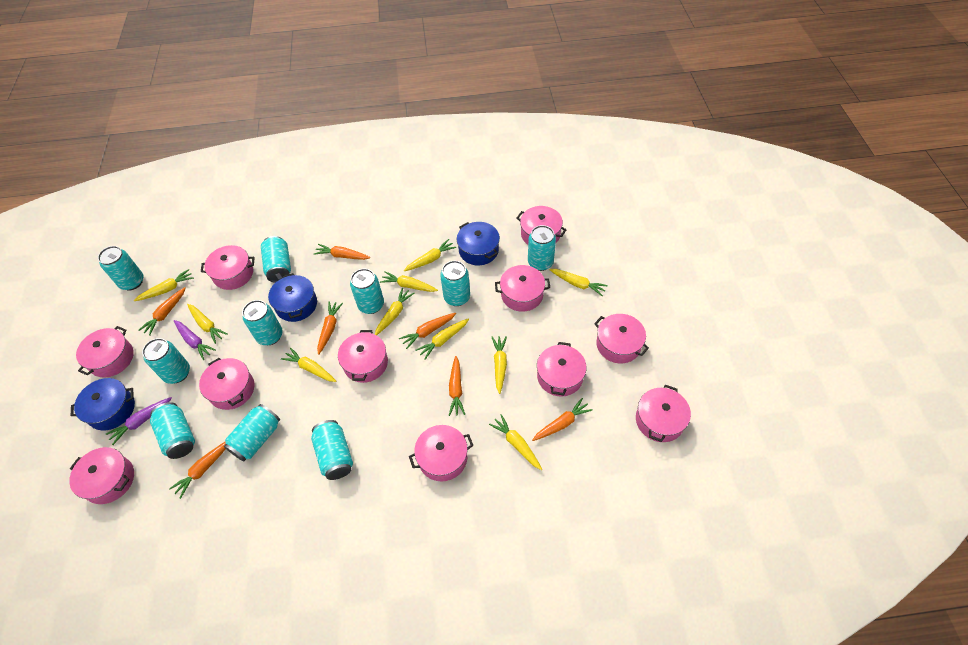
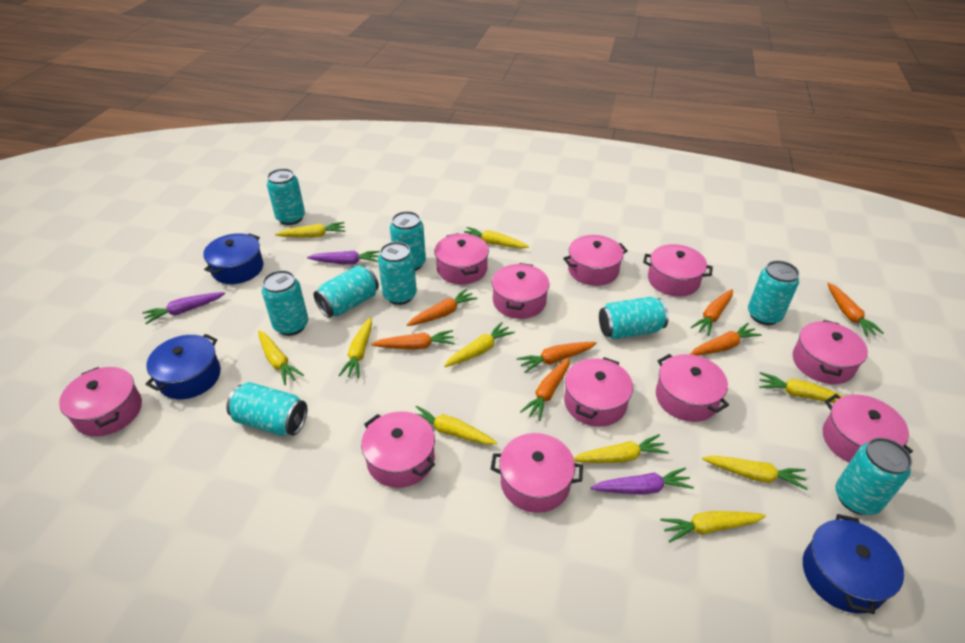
purple carrot: [106,397,172,445] [174,320,216,360] = 2 -> [142,292,225,324] [307,251,380,264] [591,468,694,495] = 3
turquoise can: [98,246,143,290] [142,338,190,384] [150,402,195,459] [224,404,280,462] [242,300,283,345] [261,236,291,283] [311,420,353,480] [350,269,384,314] [440,261,470,306] [528,225,556,271] = 10 -> [226,382,307,436] [262,270,308,336] [267,168,305,225] [314,265,379,318] [378,242,417,305] [390,211,426,271] [599,297,668,339] [748,260,799,325] [835,438,912,515] = 9

